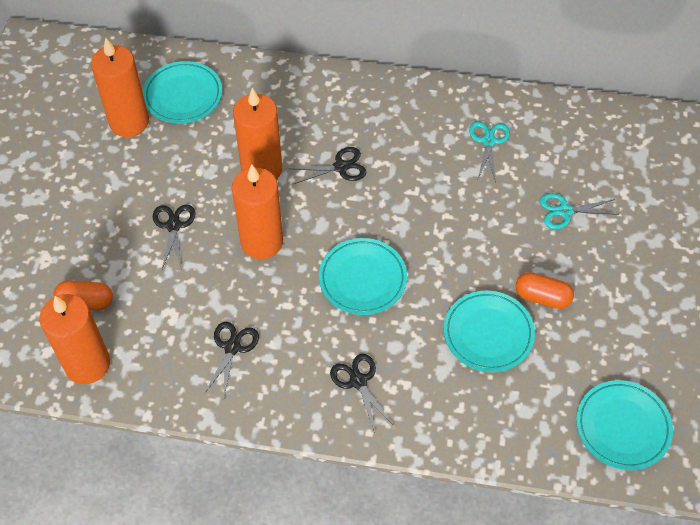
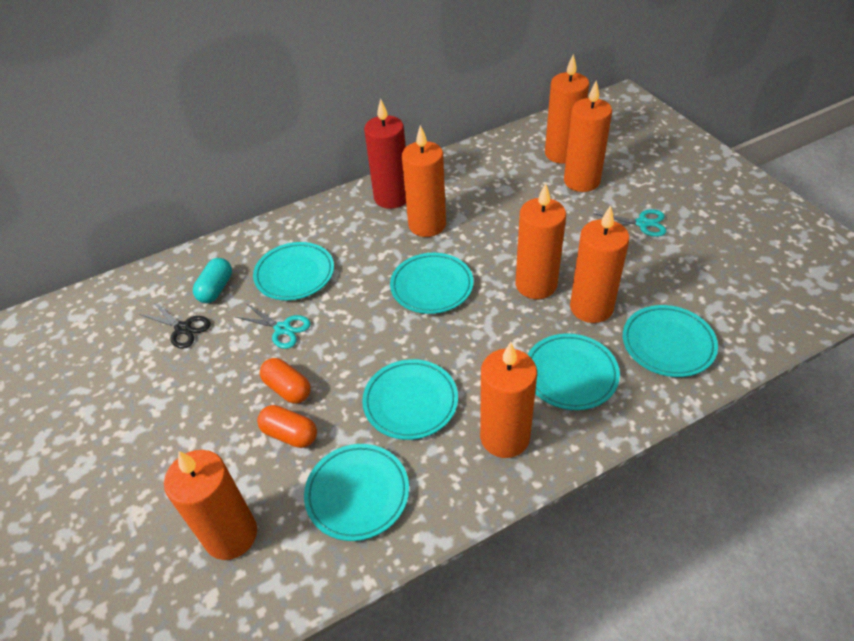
black scissors: [153,205,195,269] [204,322,259,397] [290,147,367,184] [330,354,393,433] = 4 -> [140,302,211,349] = 1
orange candle: [39,294,110,384] [91,38,149,137] [232,164,283,259] [233,88,282,180] = 4 -> [164,450,257,560] [402,125,446,237] [480,342,537,458] [516,183,566,299] [545,54,589,164] [564,80,612,192] [570,205,629,323] = 7
red candle: none = 0 -> [364,99,406,209] = 1
turquoise capsule: none = 0 -> [193,258,232,303] = 1
turquoise plate: [143,61,222,123] [319,238,407,315] [444,291,535,372] [576,380,673,470] = 4 -> [253,242,334,300] [304,444,409,541] [362,359,458,440] [390,253,473,314] [527,333,620,410] [623,305,718,377] = 6

